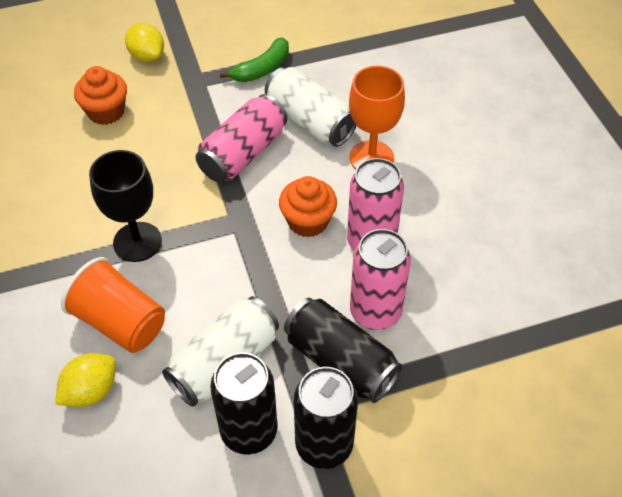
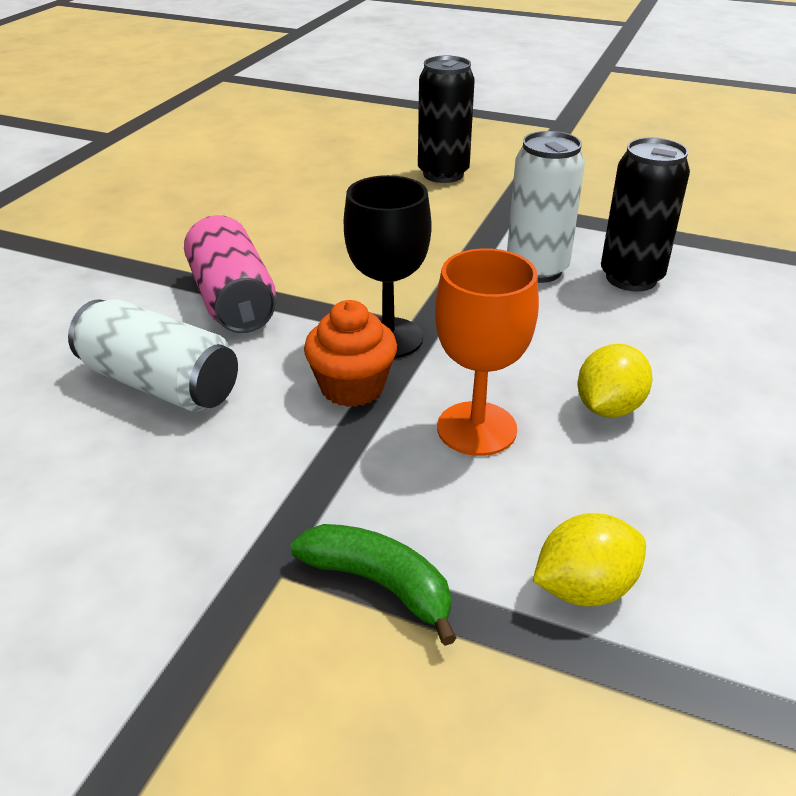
black can: [210,352,277,455] [284,298,402,403] [294,367,358,469] = 3 -> [418,56,475,183] [601,137,690,292] = 2
orange cup: [61,257,165,353] = 1 -> none = 0
orange cupcake: [74,66,127,125] [279,176,337,237] = 2 -> [304,300,397,407] = 1
pink can: [195,94,287,182] [347,158,404,251] [350,229,411,330] = 3 -> [184,215,276,333] = 1

